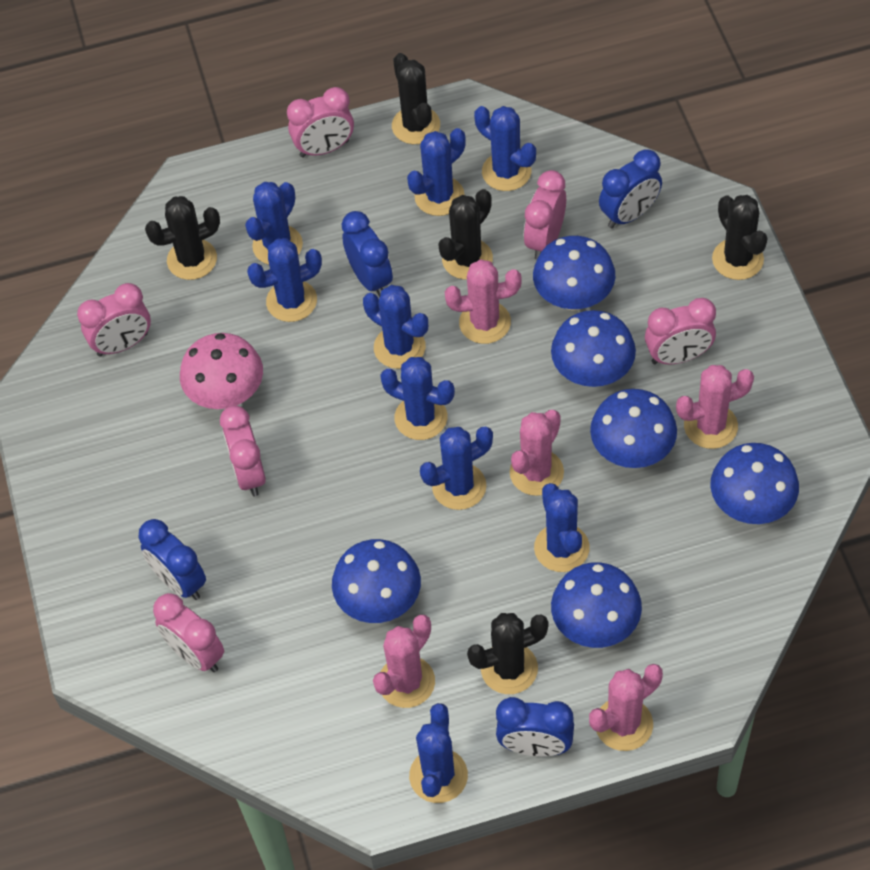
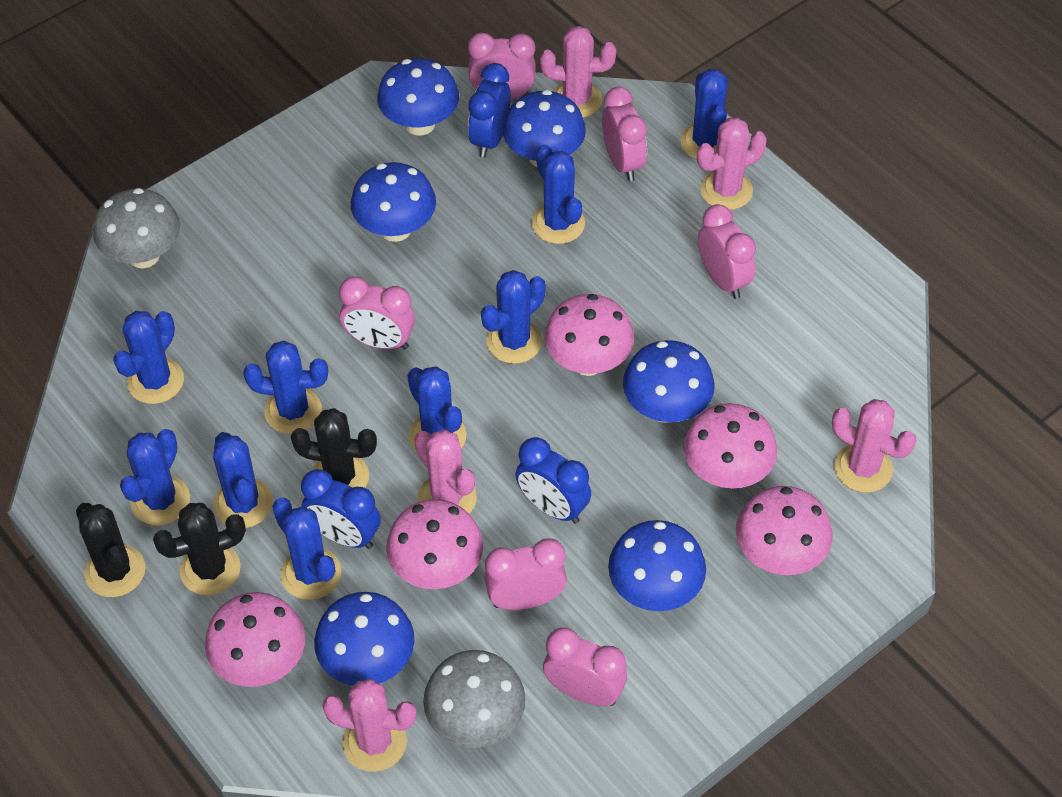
black cactus: [145,196,220,280] [392,53,440,144] [438,189,493,280] [467,613,549,694] [712,195,767,280] = 5 -> [76,503,145,597] [153,503,246,595] [291,408,377,488] = 3
blue clock: [138,519,206,600] [341,211,393,297] [496,697,574,757] [599,149,662,228] = 4 -> [301,469,381,549] [468,63,511,158] [516,437,591,524] = 3
grey mushroom: none = 0 -> [93,188,180,268] [423,650,526,748] = 2
pink mushroom: [180,333,263,409] = 1 -> [205,592,305,687] [386,499,483,589] [544,294,634,376] [683,403,777,488] [736,486,833,575] = 5

